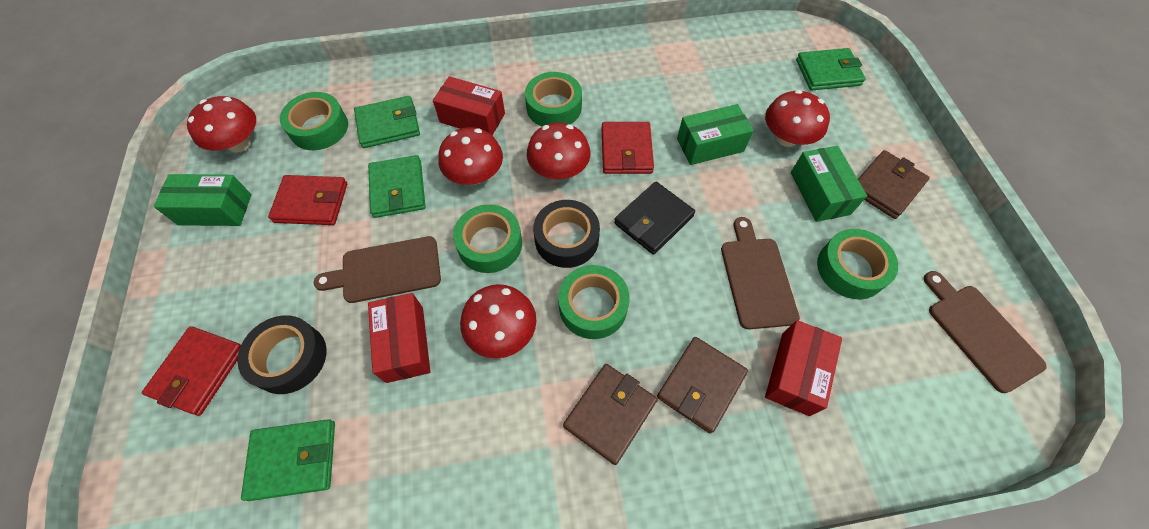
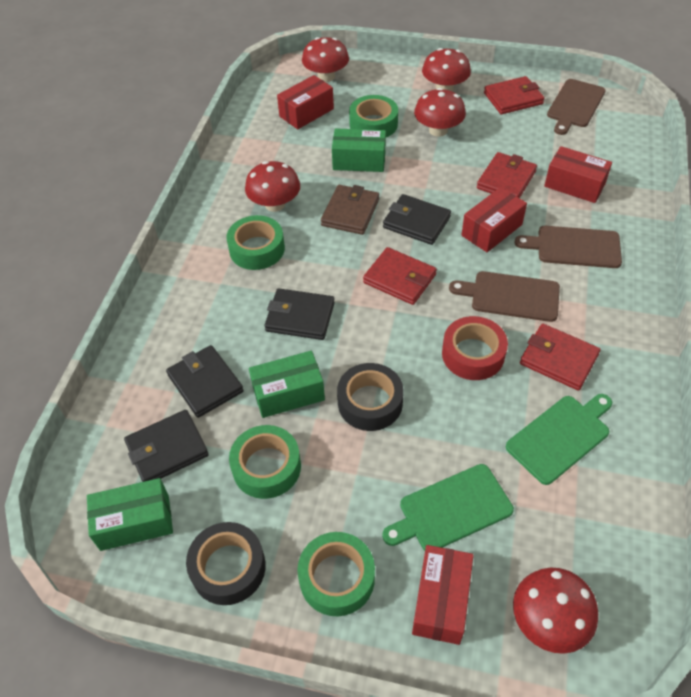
black wallet: [614,182,695,255] = 1 -> [124,410,209,482] [166,345,244,418] [264,288,335,340] [383,194,451,245] = 4
brown wallet: [563,364,658,465] [657,337,748,434] [858,150,930,219] = 3 -> [321,185,379,235] = 1
green cutting board: none = 0 -> [382,464,514,550] [506,394,612,485] = 2
green tape: [280,92,348,150] [453,204,522,273] [525,72,582,127] [558,265,630,339] [817,229,898,300] = 5 -> [226,215,285,270] [229,425,301,499] [297,532,375,616] [349,95,398,137] = 4
green wallet: [241,419,335,501] [354,96,420,148] [368,155,426,218] [796,48,866,91] = 4 -> none = 0
red box: [368,293,430,383] [433,76,505,135] [765,320,842,416] = 3 -> [277,75,334,129] [412,545,474,645] [461,187,527,252] [544,146,612,203] = 4
red tape: none = 0 -> [442,316,508,380] = 1
red wallet: [142,326,241,416] [268,175,347,225] [601,122,654,174] = 3 -> [363,247,437,305] [477,152,537,198] [484,76,545,114] [520,324,601,391] = 4

